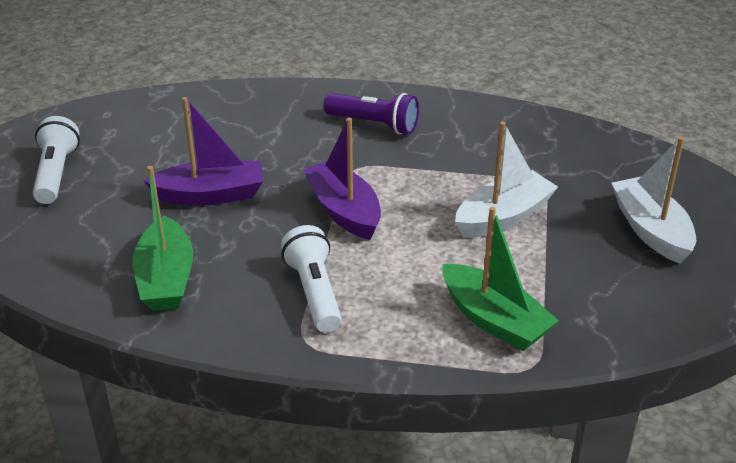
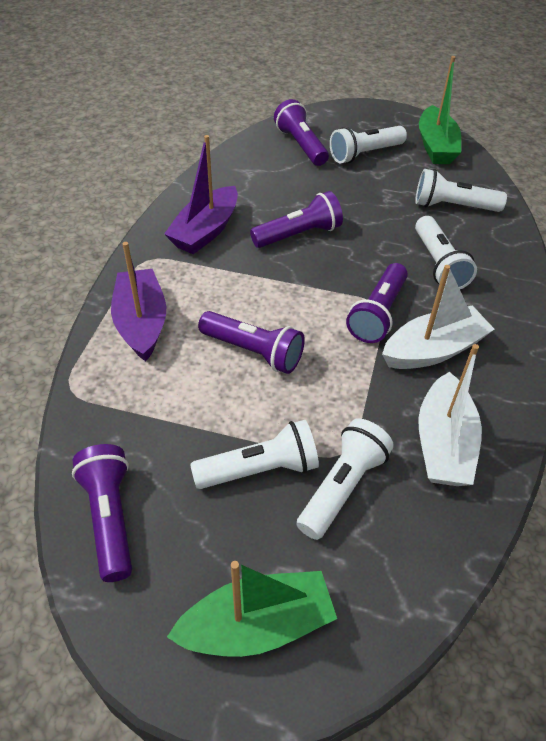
purple flashlight: [323,93,419,134] = 1 -> [72,444,132,582] [198,311,305,374] [250,191,343,248] [274,99,329,166] [346,263,408,343] = 5
white flashlight: [33,116,80,204] [281,225,342,332] = 2 -> [190,420,319,489] [297,418,394,540] [330,126,407,163] [415,169,507,212] [415,216,477,289] = 5

